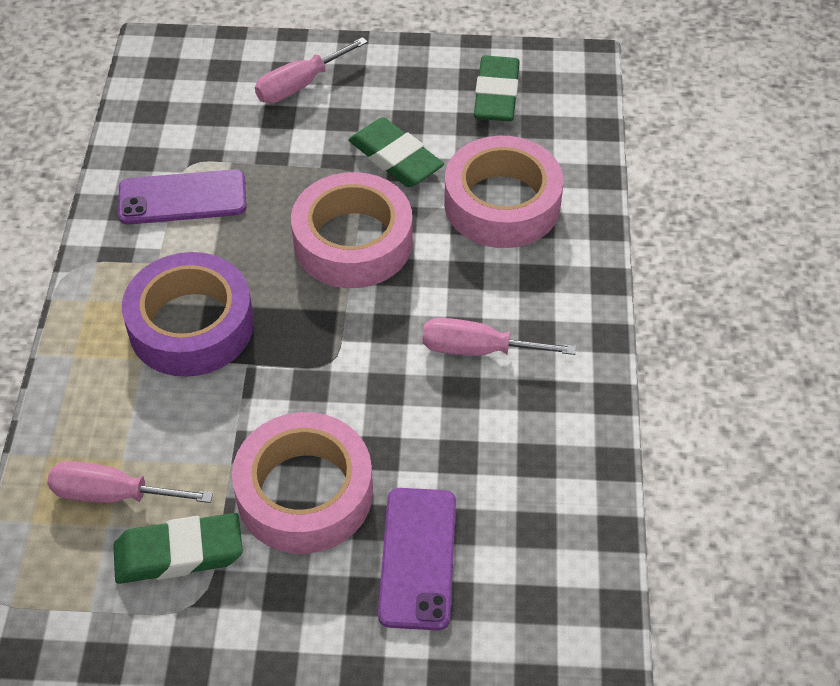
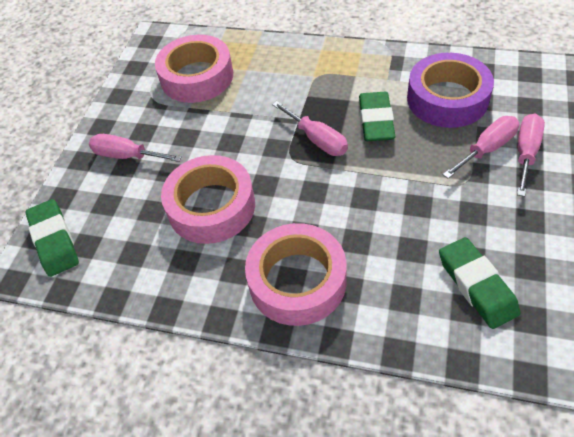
pink screwdriver: [47,461,213,503] [255,37,368,103] [423,318,576,356] = 3 -> [89,134,182,162] [272,101,348,156] [443,116,519,179] [517,114,545,197] = 4
purple phone: [118,169,246,225] [378,488,456,630] = 2 -> none = 0

